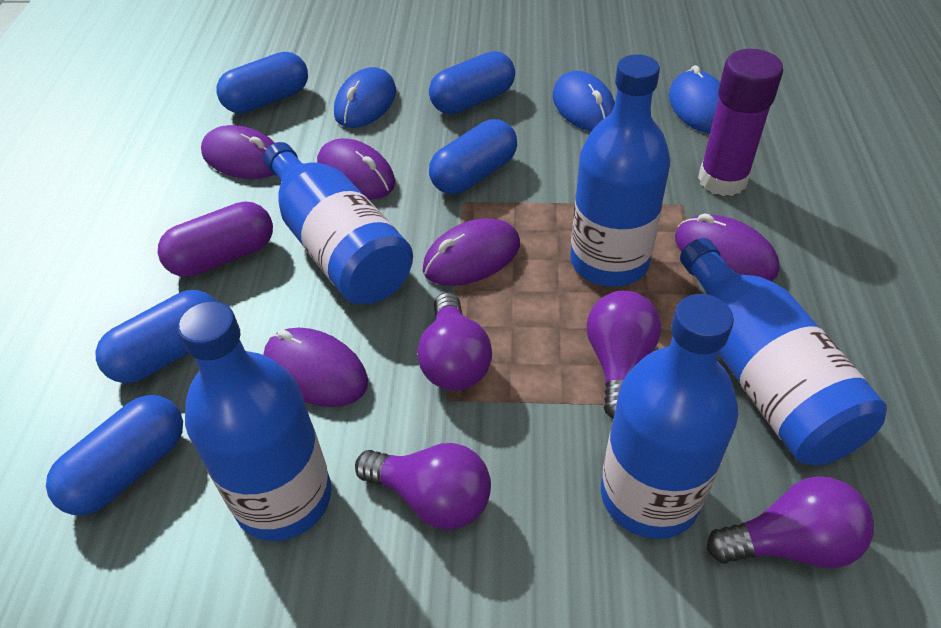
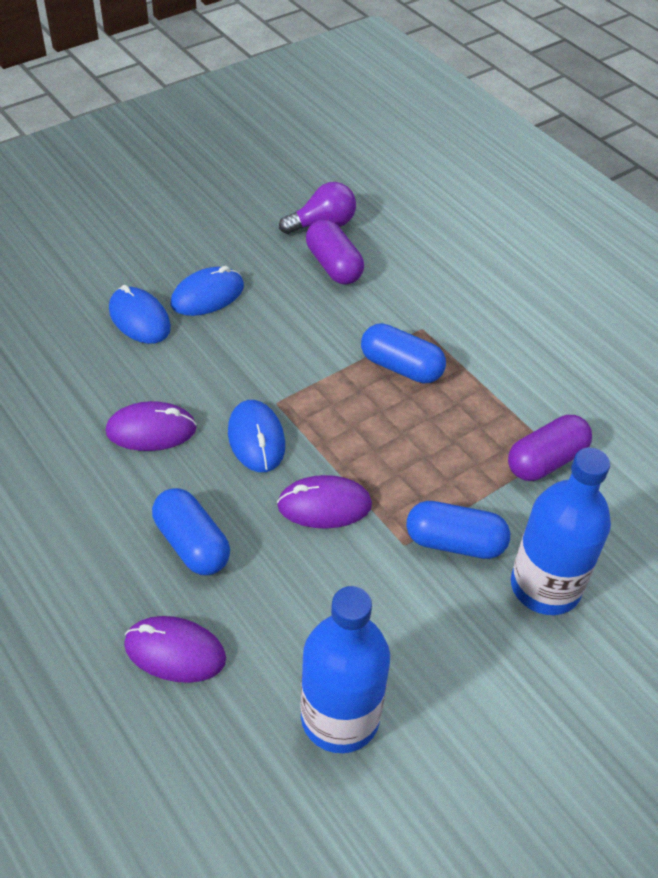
blue bottle: [177,301,332,541] [263,142,413,305] [570,54,670,287] [601,294,738,539] [680,238,887,465] = 5 -> [300,586,390,753] [511,447,611,615] = 2
blue capsule: [46,395,183,515] [95,290,216,383] [217,52,308,113] [429,51,515,114] [429,119,517,194] = 5 -> [152,488,230,575] [361,323,446,383] [406,501,510,559] = 3
purple capsule: [158,201,273,277] = 1 -> [306,219,364,285] [508,415,592,481] = 2
purple glue stick: [698,49,783,196] = 1 -> none = 0
purple light bulb: [355,443,491,530] [417,292,492,391] [586,291,661,419] [707,476,874,568] = 4 -> [279,182,356,234] = 1
purple mouse: [201,125,274,179] [263,328,368,407] [317,138,395,200] [423,218,520,286] [675,213,780,281] = 5 -> [106,401,197,451] [124,616,226,683] [277,475,372,529] = 3

